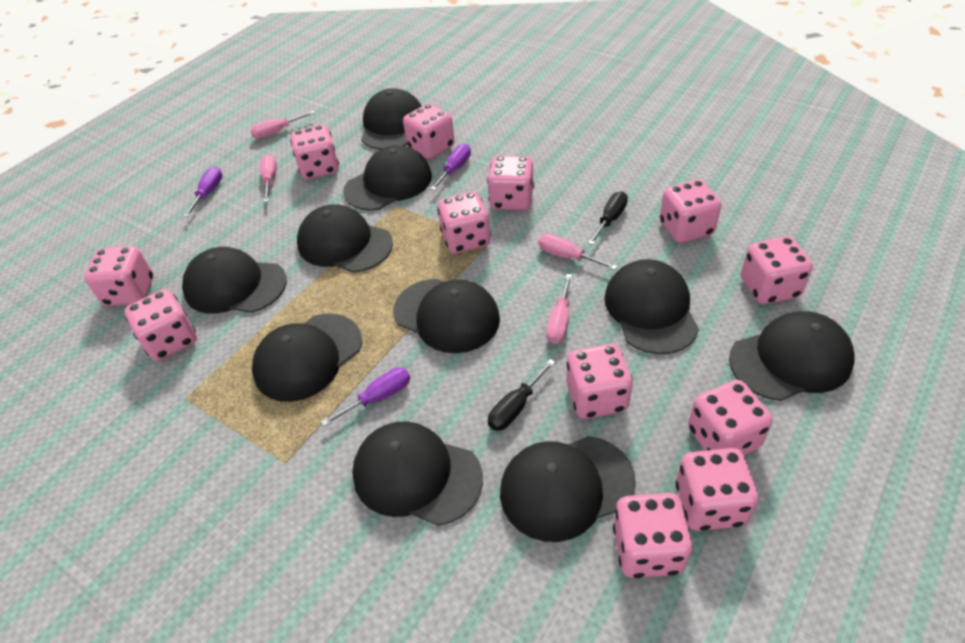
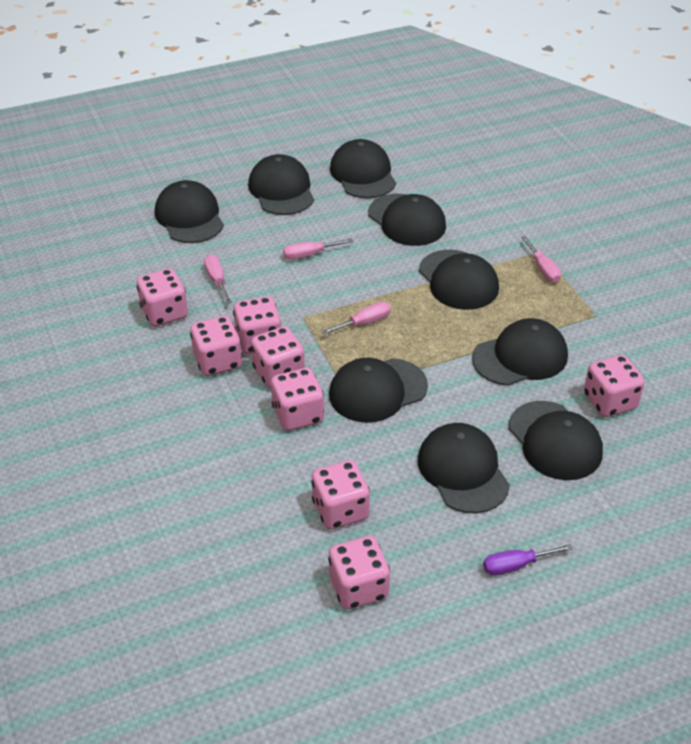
black cap: [182,247,287,314] [252,314,362,402] [297,204,393,273] [343,145,432,211] [352,421,483,526] [361,88,422,150] [393,279,500,353] [500,436,636,542] [604,259,699,354] [729,311,855,401] = 10 -> [155,180,224,243] [248,154,314,215] [329,358,428,423] [330,139,396,198] [368,194,446,246] [418,423,510,514] [419,250,499,310] [472,318,568,386] [508,401,603,480] = 9
black screwdriver: [488,359,555,431] [588,191,628,245] = 2 -> none = 0
pink dice: [84,246,153,306] [125,289,197,361] [290,125,339,180] [403,104,454,159] [437,192,491,254] [487,155,534,210] [566,343,633,419] [613,493,692,578] [660,180,721,243] [675,448,758,531] [688,380,773,455] [741,236,813,304] = 12 -> [137,269,188,326] [190,316,242,376] [233,297,281,354] [251,326,305,388] [271,368,324,431] [311,460,370,529] [328,536,390,609] [584,355,645,417] = 8
purple screwdriver: [183,167,222,217] [321,367,410,426] [431,144,471,190] = 3 -> [483,544,573,575] = 1

